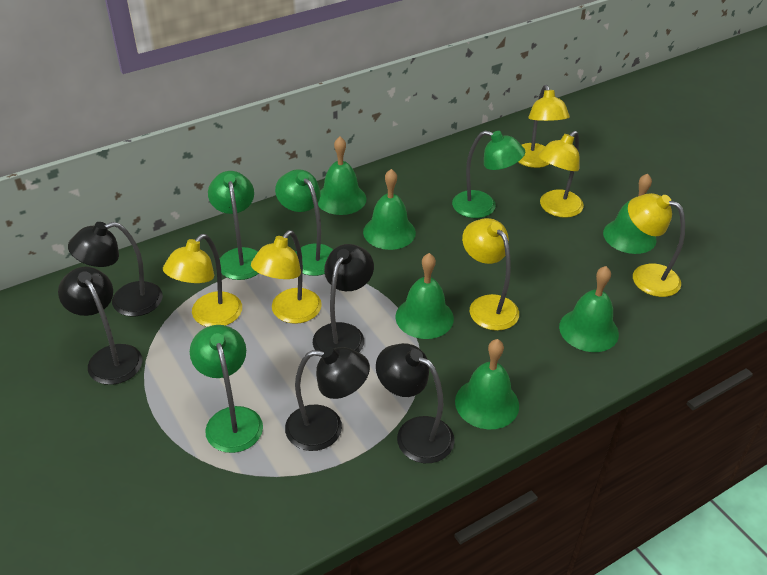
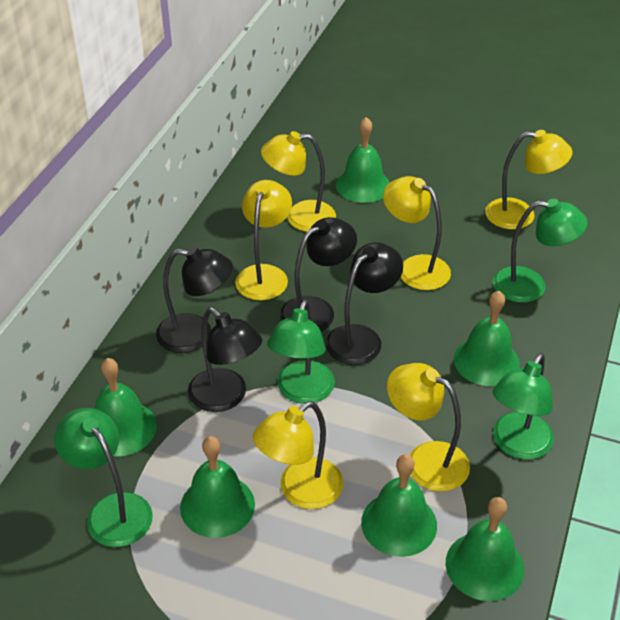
black lamp: [58,266,143,385] [68,222,163,317] [285,347,370,451] [313,244,374,353] [376,343,455,463] = 5 -> [156,246,233,353] [188,307,262,412] [280,217,357,332] [326,242,403,365] = 4

